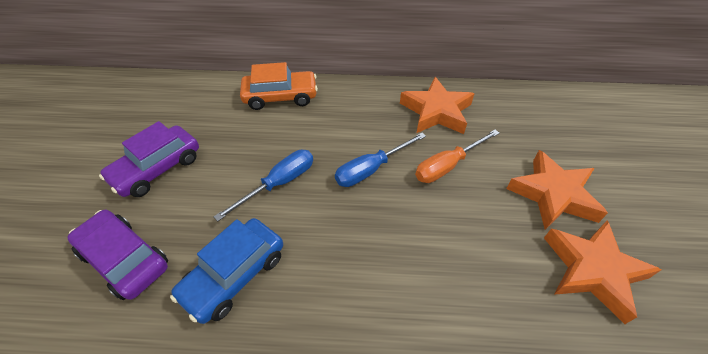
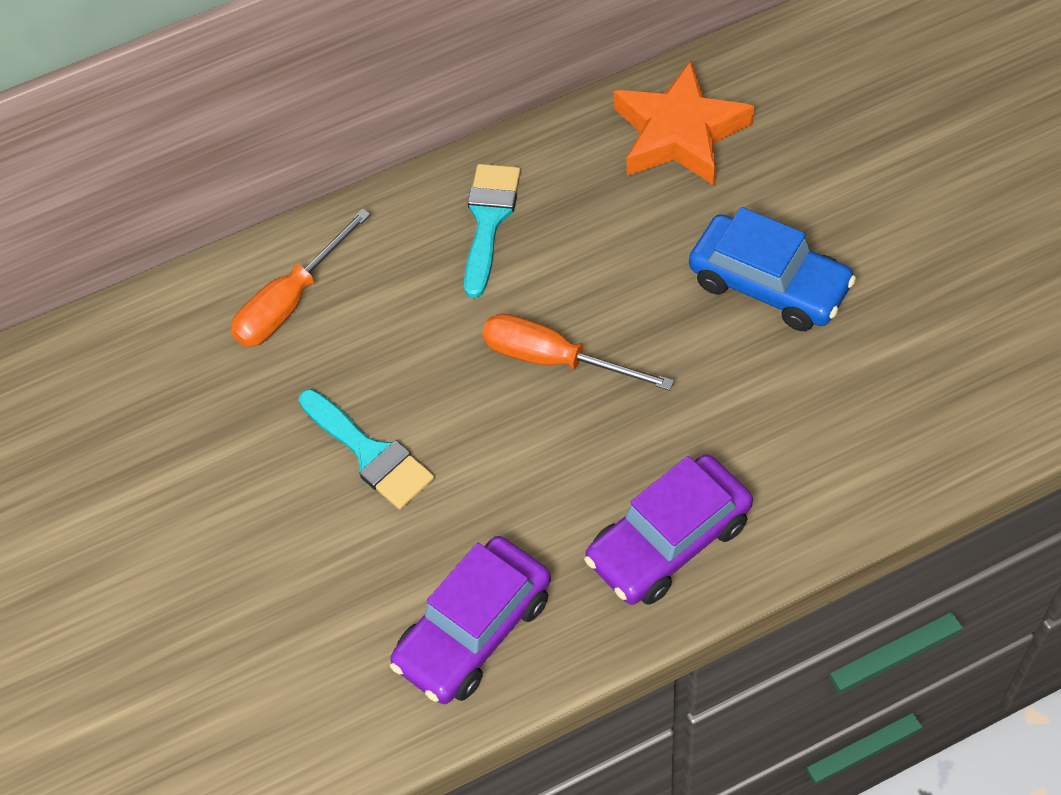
blue screwdriver: [214,150,313,221] [335,133,426,187] = 2 -> none = 0
orange car: [240,62,318,110] = 1 -> none = 0
orange screwdriver: [415,130,500,183] = 1 -> [231,209,371,347] [482,314,674,391] = 2
orange star: [400,77,474,134] [506,150,608,230] [544,220,661,324] = 3 -> [614,61,754,186] = 1
turquoise brush: none = 0 -> [299,389,434,510] [464,164,521,298] = 2

